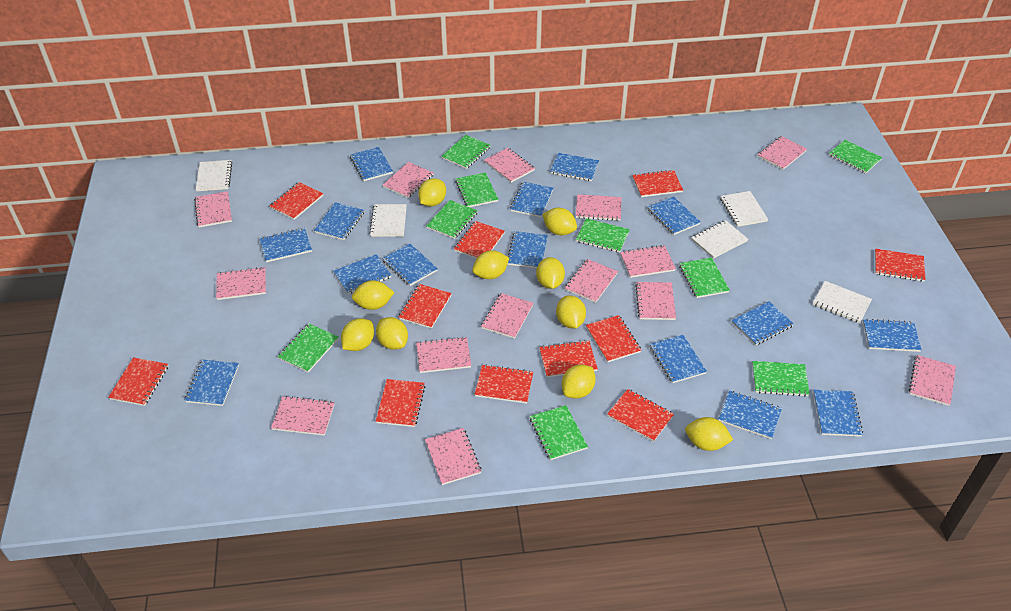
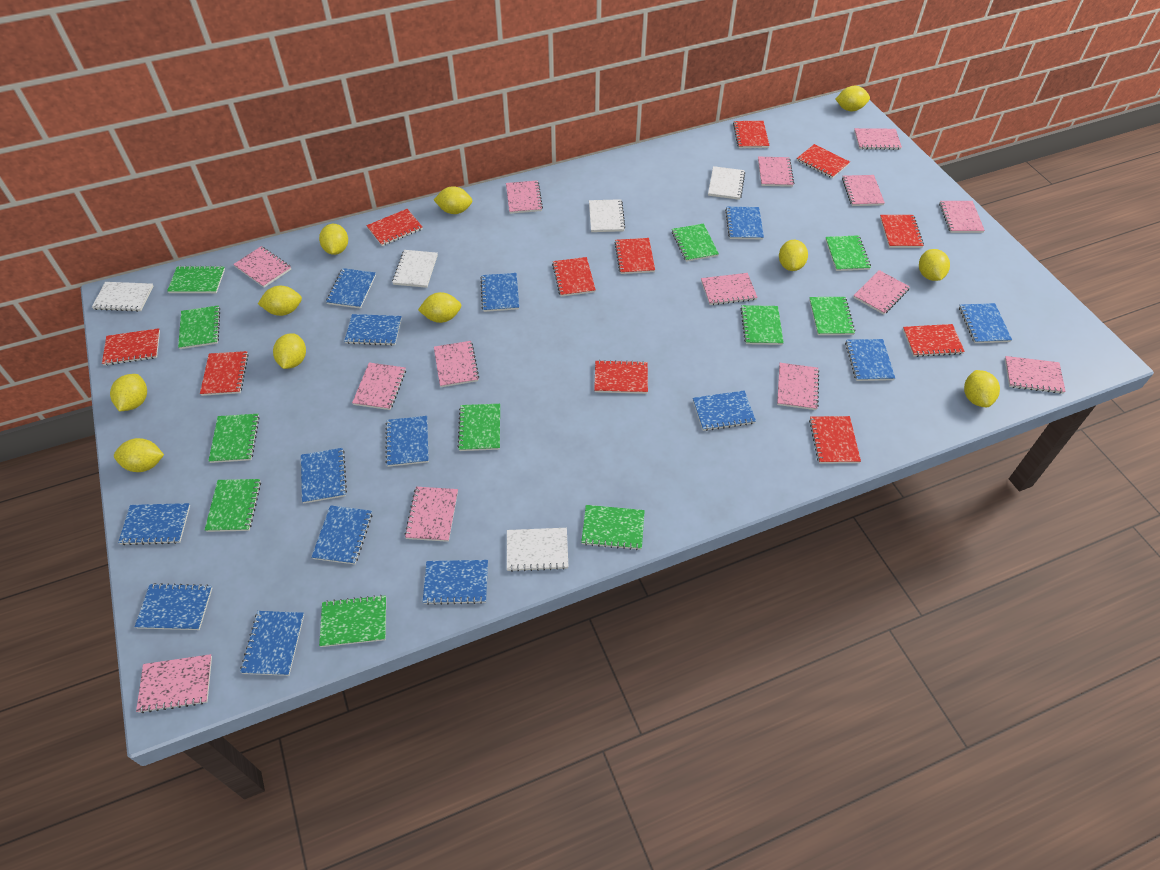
blue notebook: [185,360,239,406] [259,228,312,262] [314,202,364,240] [333,254,391,294] [350,147,393,181] [382,244,438,286] [507,231,548,268] [510,182,553,217] [550,153,599,181] [648,196,700,235] [650,335,707,383] [719,391,782,439] [732,301,794,345] [813,390,863,437] [863,319,922,352] = 15 -> [118,503,190,545] [135,583,212,630] [240,611,304,676] [301,448,347,504] [311,505,373,564] [326,268,376,309] [344,314,402,346] [385,416,429,467] [423,560,488,605] [480,273,519,312] [693,390,756,431] [725,207,764,239] [845,339,895,381] [959,303,1012,343] = 14
green notebook: [278,324,338,373] [426,200,478,239] [441,135,491,169] [455,172,498,207] [530,405,588,460] [576,218,630,253] [679,257,730,298] [752,361,810,397] [829,140,882,174] = 9 -> [167,266,225,293] [178,305,220,349] [205,479,261,532] [208,414,260,463] [319,595,386,647] [457,404,500,451] [581,505,645,550] [672,224,719,262] [741,305,784,345] [809,297,855,335] [825,235,871,271] = 11
yellow lemon: [341,318,374,351] [352,280,395,310] [376,317,408,350] [418,178,446,206] [472,251,509,279] [536,257,565,289] [542,208,577,235] [556,295,586,328] [562,365,596,399] [685,417,733,451] = 10 -> [110,374,147,411] [114,438,164,472] [258,286,302,316] [273,333,306,369] [319,224,348,255] [418,292,461,323] [434,186,472,214] [779,240,808,271] [836,86,870,111] [919,249,950,281] [964,370,1000,407] = 11

